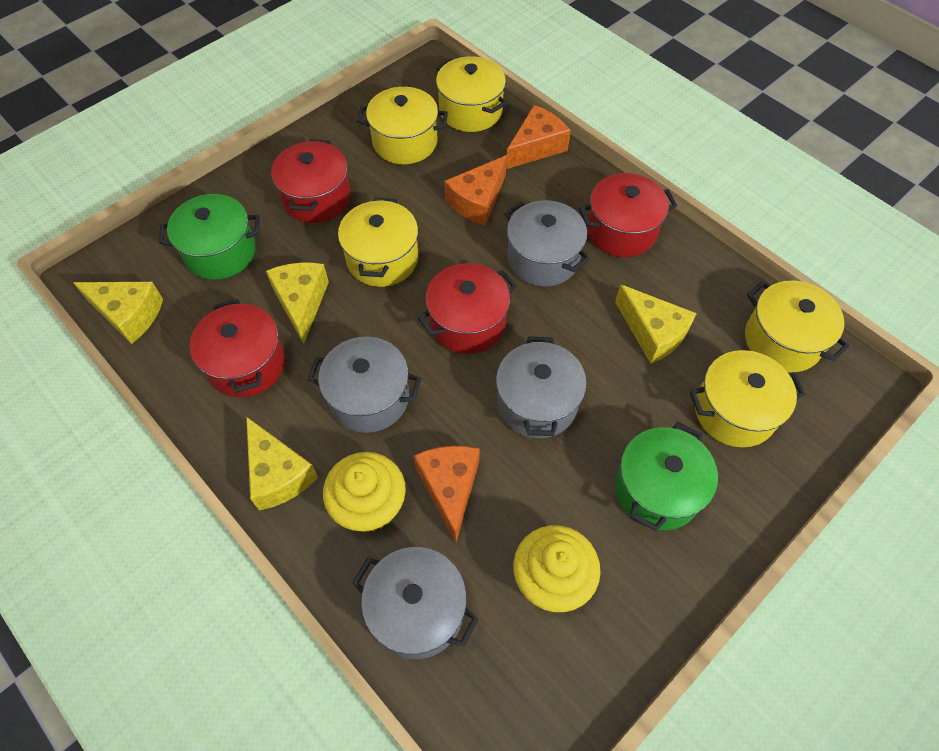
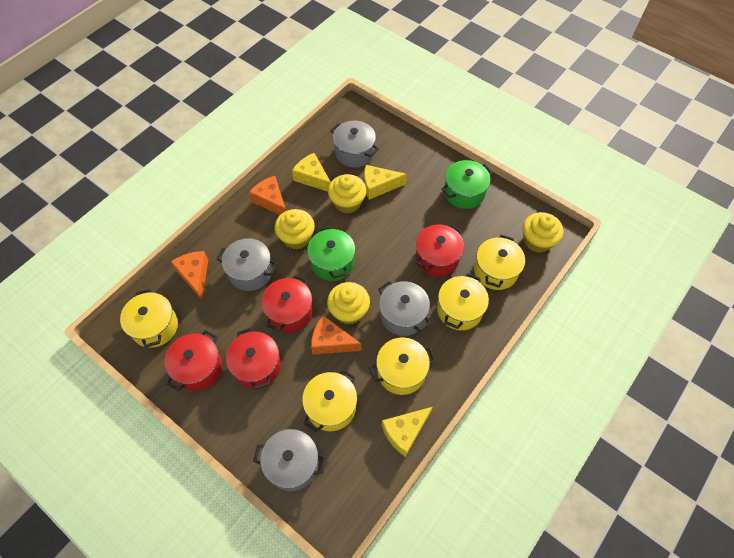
yellow cheese: [73,282,163,344] [246,417,318,511] [266,263,329,344] [615,284,697,364] = 4 -> [292,153,331,192] [364,165,407,200] [382,407,433,457] = 3
yellow cupcake: [323,452,406,532] [513,525,601,612] = 2 -> [275,209,315,250] [327,282,370,325] [328,174,367,214] [523,212,563,253] = 4

